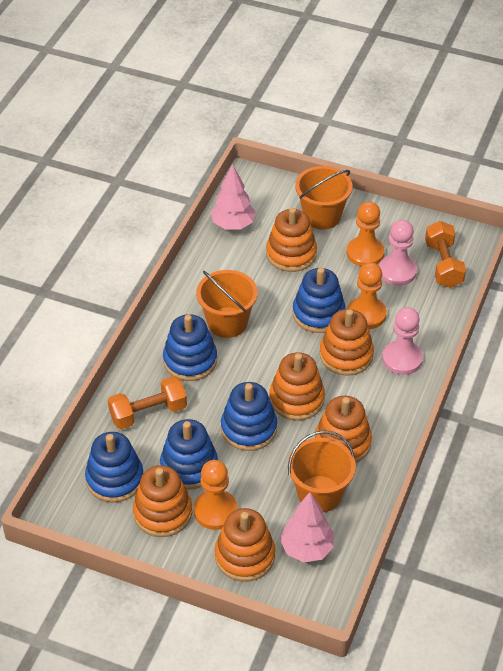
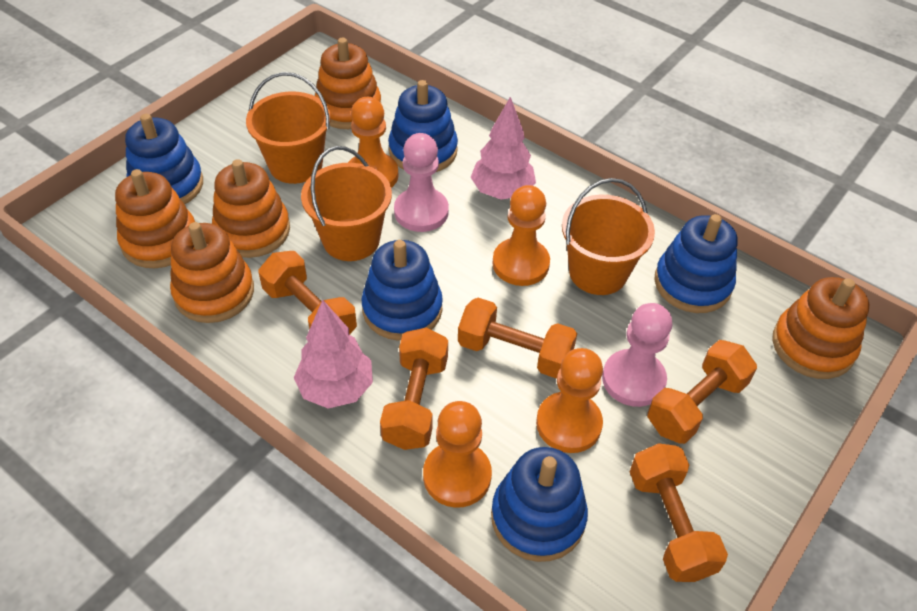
orange dumbbell: [108,376,187,429] [425,221,466,288] = 2 -> [258,251,357,335] [380,328,448,450] [458,298,577,379] [630,443,728,582] [647,340,757,444] = 5
orange pawn: [194,460,238,530] [347,201,385,266] [348,262,387,329] = 3 -> [348,97,398,188] [423,401,492,508] [493,185,550,286] [536,348,603,453] = 4
orange stacking toy: [133,465,192,537] [215,508,275,582] [266,208,317,272] [269,352,325,421] [315,396,372,463] [319,309,374,376] = 6 -> [115,169,195,268] [170,222,254,323] [212,159,290,258] [315,38,381,129] [772,277,869,379] = 5

